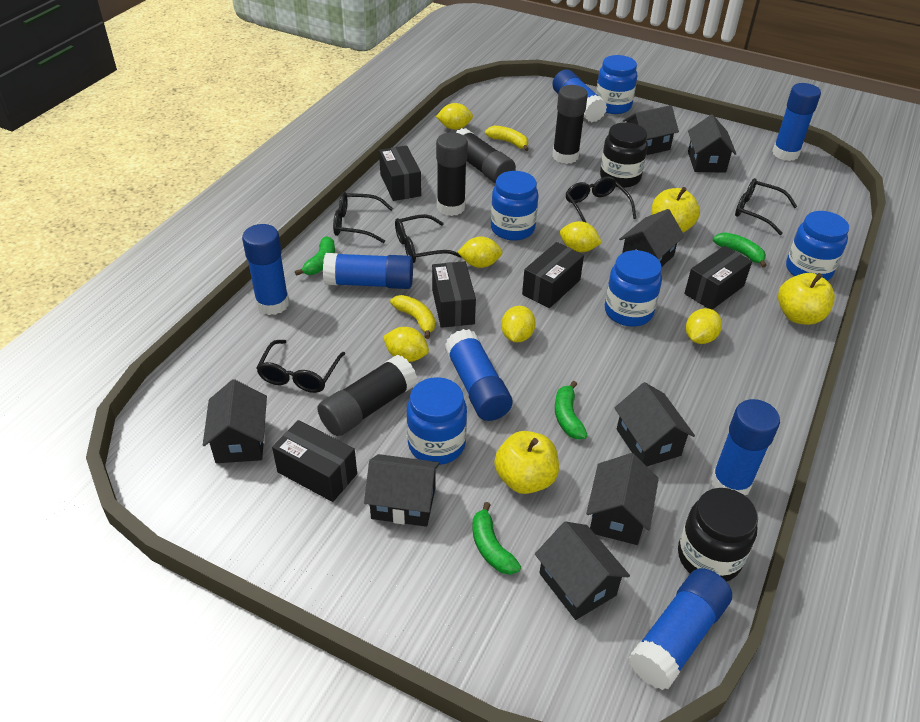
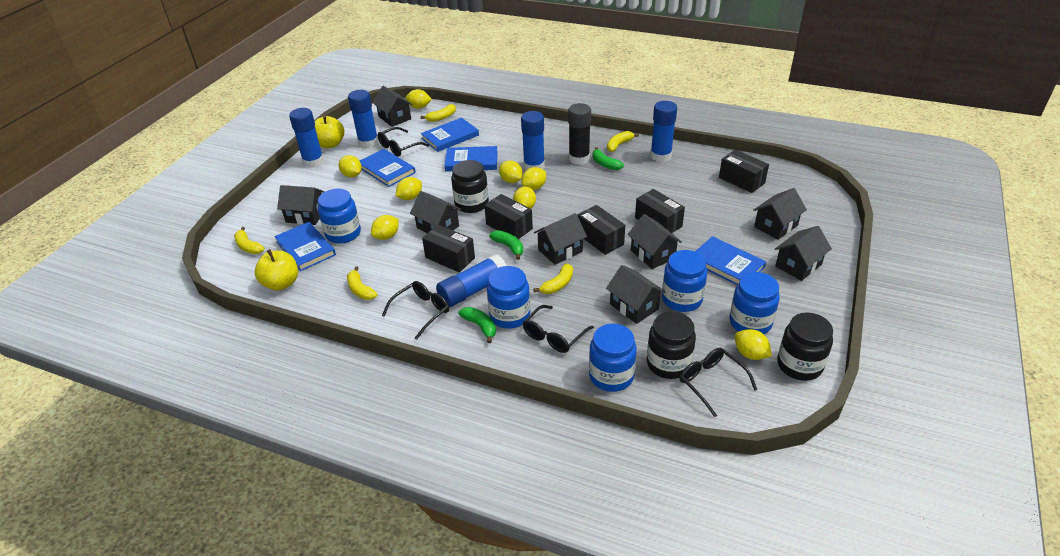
black glasses: [256,340,345,393] [333,192,393,243] [395,214,461,263] [565,176,636,223] [735,178,797,235] = 5 -> [378,127,429,156] [382,281,449,340] [523,305,594,353] [680,348,757,417] = 4
black glue stick: [317,355,418,436] [436,132,468,216] [456,128,516,184] [552,85,588,164] = 4 -> [568,103,591,165] = 1
black jar: [600,122,648,188] [678,488,758,582] = 2 -> [451,160,489,213] [647,311,696,379] [777,312,833,381] = 3
blue book: none = 0 -> [274,222,336,271] [360,149,416,187] [421,118,479,152] [445,146,498,172] [695,236,766,285] = 5
blue glue stick: [242,224,289,315] [323,253,413,289] [445,329,513,421] [552,69,607,122] [629,568,732,690] [711,399,780,495] [772,83,821,161] = 7 -> [289,108,324,168] [348,90,379,148] [436,254,507,307] [521,111,545,170] [650,101,677,162] = 5
green banana: [295,236,335,276] [473,502,521,575] [555,381,588,439] [713,232,767,268] = 4 -> [458,307,496,343] [489,230,523,260] [592,147,624,170] = 3
yellow apple: [494,431,559,494] [651,187,700,232] [778,273,835,325] = 3 -> [255,249,298,291] [314,115,344,148] = 2
yellow banana: [390,295,435,339] [485,126,529,151] = 2 -> [234,227,265,254] [347,266,377,300] [420,104,456,122] [533,264,573,294] [607,131,639,152] = 5
yellow lemon: [383,327,429,362] [436,103,473,130] [457,236,503,268] [501,306,536,342] [560,221,602,252] [686,308,722,344] = 6 -> [338,155,362,177] [371,215,399,240] [396,177,422,200] [405,89,432,109] [499,161,523,183] [513,187,536,209] [522,167,546,190] [735,329,772,360] = 8

